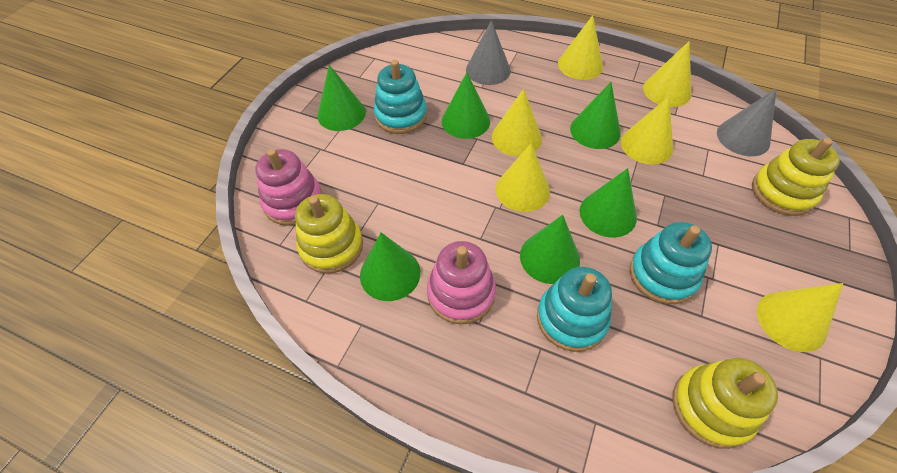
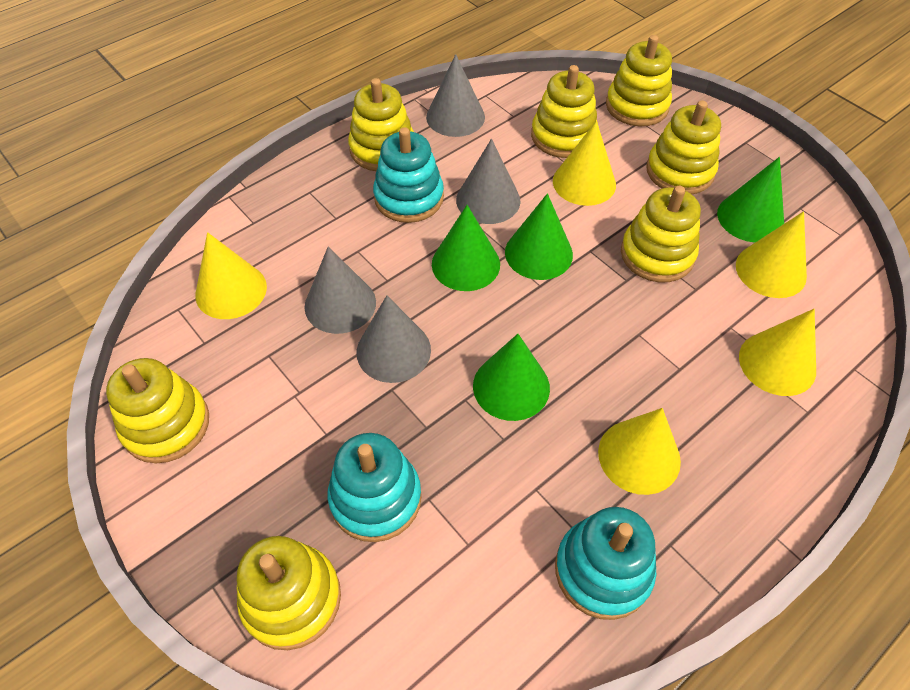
green cone: [318,65,366,131] [360,233,421,301] [442,73,490,139] [520,215,580,284] [570,82,621,149] [579,168,637,238] = 6 -> [432,205,500,291] [473,334,550,421] [505,193,573,280] [717,157,784,242] = 4
grey cone: [466,20,511,85] [717,88,777,156] = 2 -> [304,247,376,334] [357,296,431,383] [426,54,485,137] [456,139,521,224] = 4
pink stacking toy: [256,149,323,226] [427,241,496,324] = 2 -> none = 0
yellow cone: [492,89,542,156] [496,143,550,212] [558,15,603,80] [621,97,673,165] [643,41,691,107] [757,283,843,352] = 6 -> [195,232,267,319] [553,121,616,206] [598,408,681,495] [736,211,807,298] [739,309,816,396] = 5
yellow stacking toy: [295,194,363,274] [672,358,778,449] [752,138,840,216] = 3 -> [106,358,209,463] [237,536,341,650] [348,78,414,171] [531,65,598,158] [606,35,672,126] [621,186,701,282] [646,101,721,194] = 7

